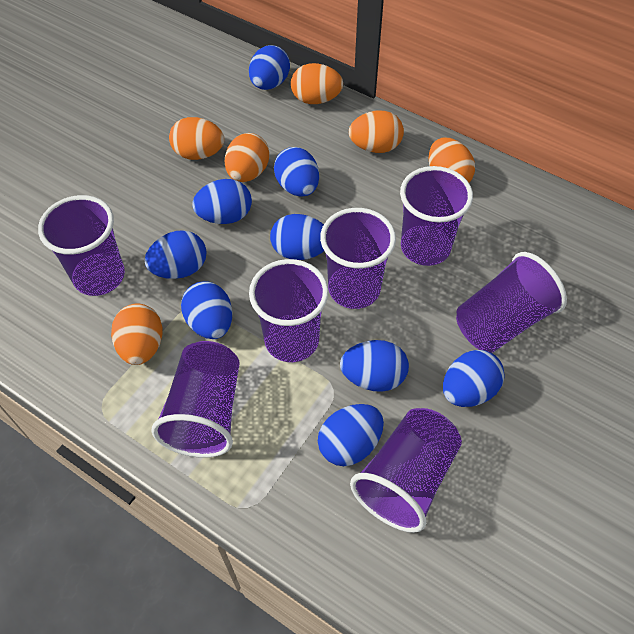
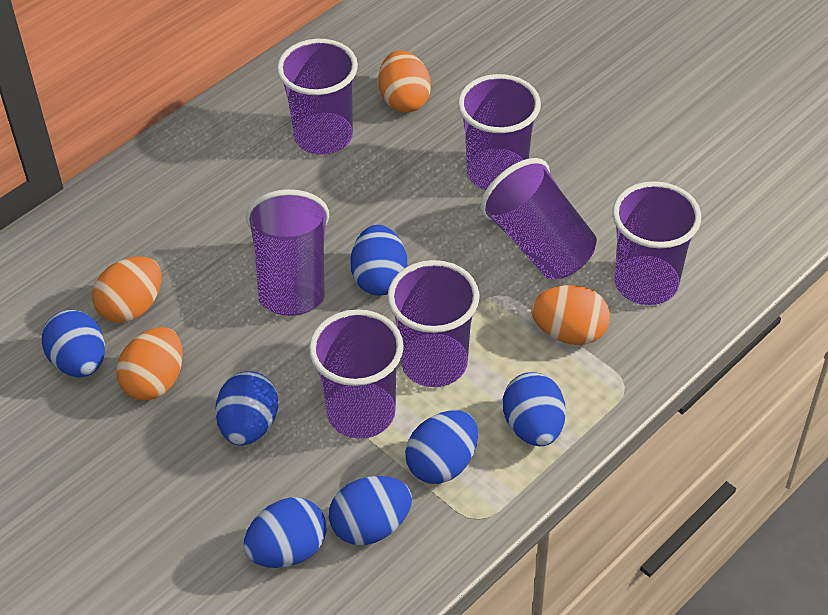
blue egg: [144,230,206,279] [181,281,232,339] [192,179,252,224] [249,45,290,90] [270,214,324,260] [274,147,319,197] [318,404,384,466] [340,340,409,392] [443,350,505,407] = 9 -> [41,310,105,377] [215,371,278,445] [244,497,327,568] [329,476,412,545] [350,225,407,296] [405,410,478,484] [503,372,566,446] = 7
orange egg: [111,303,163,365] [169,117,224,160] [225,133,270,182] [291,63,343,104] [349,111,404,153] [429,137,475,182] = 6 -> [92,256,162,323] [116,327,183,401] [379,50,431,113] [531,285,610,345] = 4

